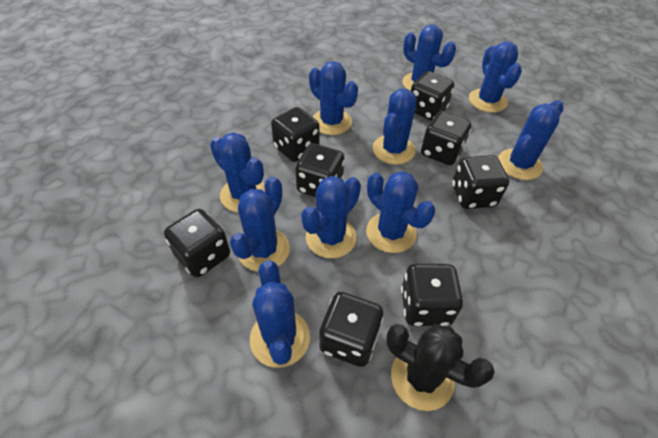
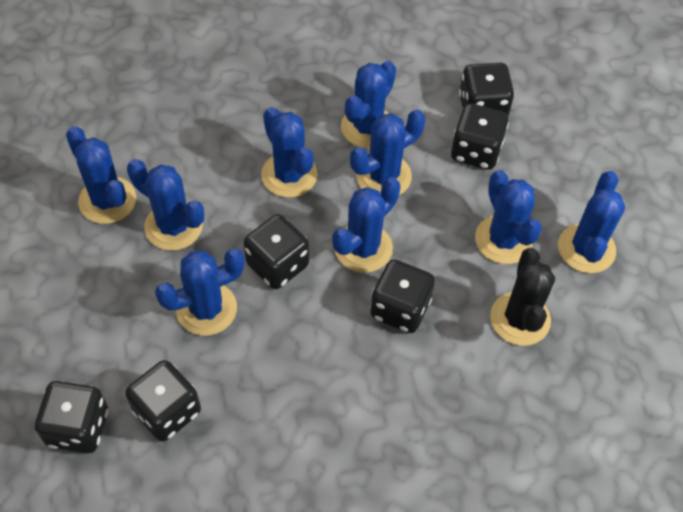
black dice: [164,209,230,277] [271,107,320,162] [295,143,345,197] [319,292,384,367] [401,264,463,326] [411,71,454,121] [421,111,471,165] [452,155,509,209] = 8 -> [35,381,108,453] [125,360,201,441] [244,214,309,289] [370,259,435,333] [451,103,509,170] [459,63,515,116] = 6
blue cactus: [210,132,265,212] [230,177,290,272] [250,260,310,368] [301,176,361,258] [309,61,358,135] [366,171,435,253] [373,89,417,165] [403,25,456,91] [469,41,522,113] [498,100,563,180] = 10 -> [66,126,136,224] [127,159,204,251] [155,249,244,336] [261,107,318,198] [332,177,401,273] [341,61,396,149] [350,110,425,195] [475,170,542,264] [558,171,625,273] = 9

